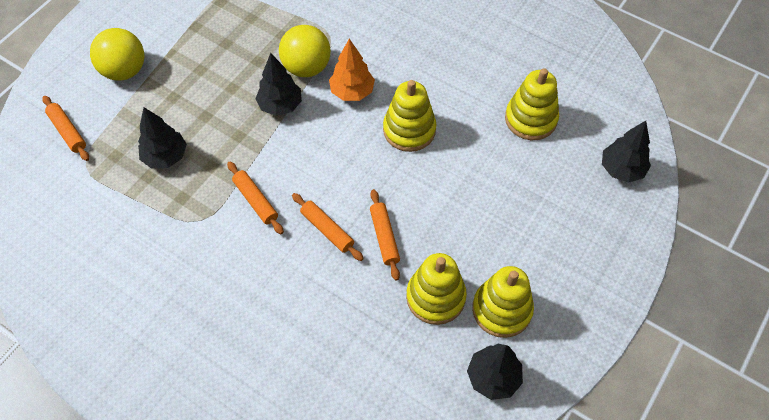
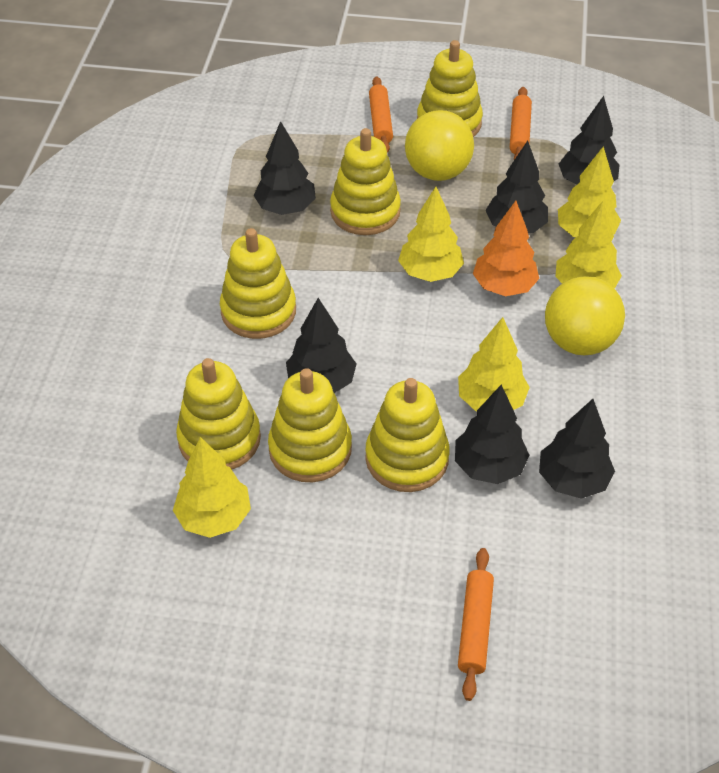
black tree: [138,107,187,169] [255,53,302,116] [467,344,523,400] [602,121,651,183] = 4 -> [253,121,316,215] [286,298,357,393] [455,385,529,484] [485,141,548,233] [539,399,615,499] [559,96,620,185] = 6
orange rolling pin: [42,96,89,161] [227,162,284,234] [292,193,364,261] [370,189,400,281] = 4 -> [369,77,393,153] [458,548,494,701] [510,87,532,160] = 3
yellow stacking toy: [383,80,436,152] [406,253,467,325] [472,266,534,338] [505,68,559,140] = 4 -> [176,358,261,470] [220,228,296,339] [268,368,352,482] [330,128,401,235] [365,378,450,492] [417,40,483,137] = 6
yellow tree: none = 0 -> [173,437,251,538] [398,186,464,282] [458,317,530,412] [555,201,622,289] [558,146,621,237] = 5

